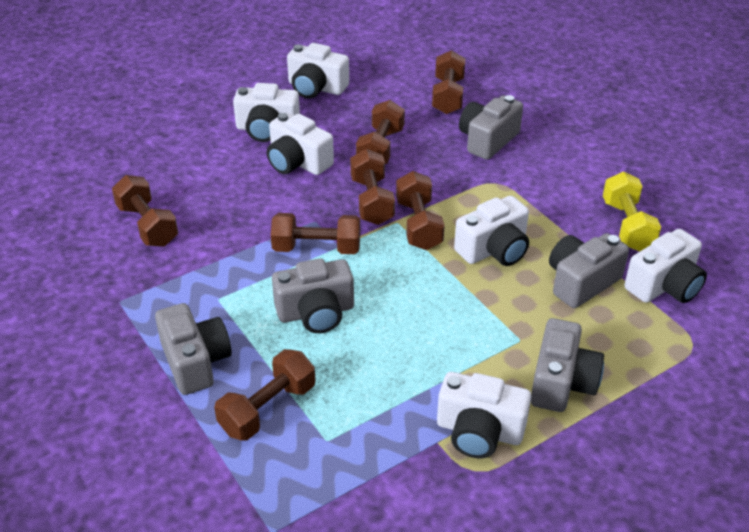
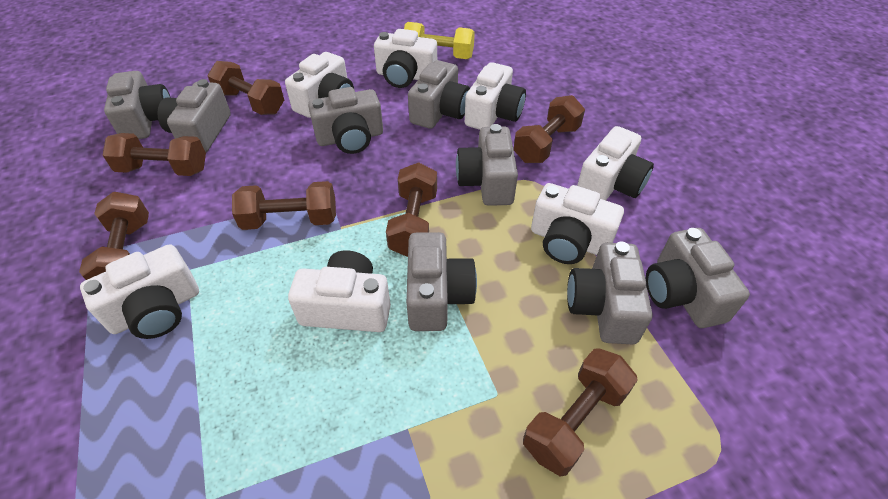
grey camera: [155,303,232,395] [272,258,354,333] [459,95,523,160] [531,318,604,412] [549,233,629,308] = 5 -> [104,71,171,139] [158,79,231,152] [308,87,383,154] [406,232,477,331] [408,60,470,129] [456,124,518,206] [567,241,652,344] [646,228,750,328] = 8
white camera: [233,83,300,142] [267,113,334,175] [287,43,349,99] [437,372,531,458] [454,196,529,266] [625,229,707,303] = 6 -> [80,244,199,339] [285,52,354,118] [288,250,391,332] [374,29,437,88] [465,62,526,130] [531,183,624,264] [577,126,654,200] = 7

